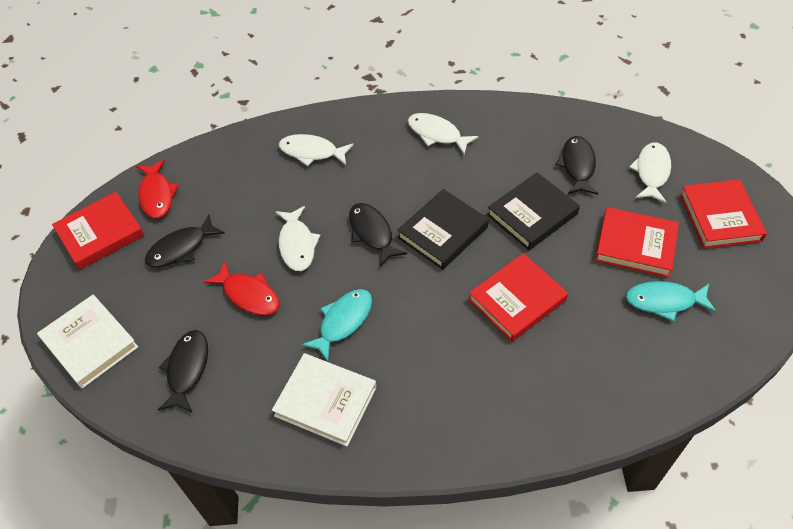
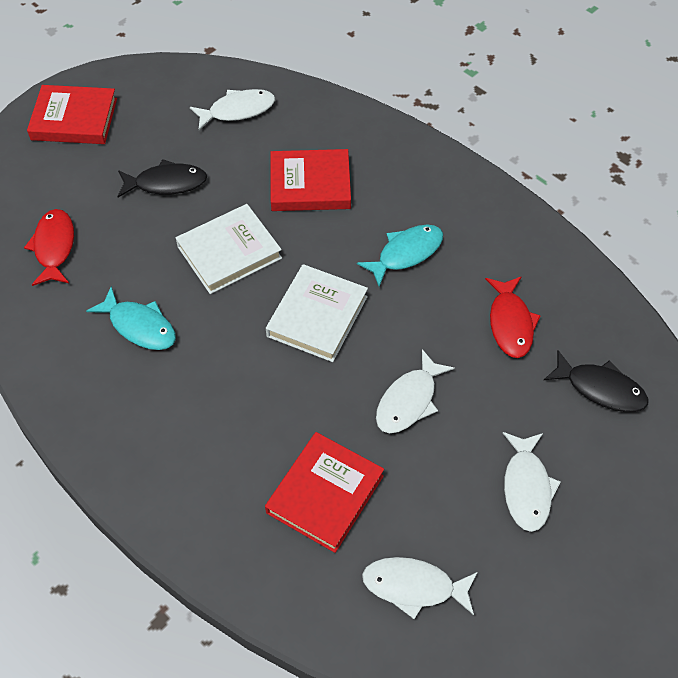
black book: [397,189,489,270] [487,172,580,250] = 2 -> none = 0
black fish: [145,214,225,267] [157,330,208,412] [349,203,407,267] [555,136,598,195] = 4 -> [117,159,207,198] [544,350,648,412] = 2
red book: [52,192,144,270] [468,253,568,342] [595,207,679,278] [680,179,767,249] = 4 -> [27,85,117,144] [265,432,384,553] [271,149,351,211] = 3

